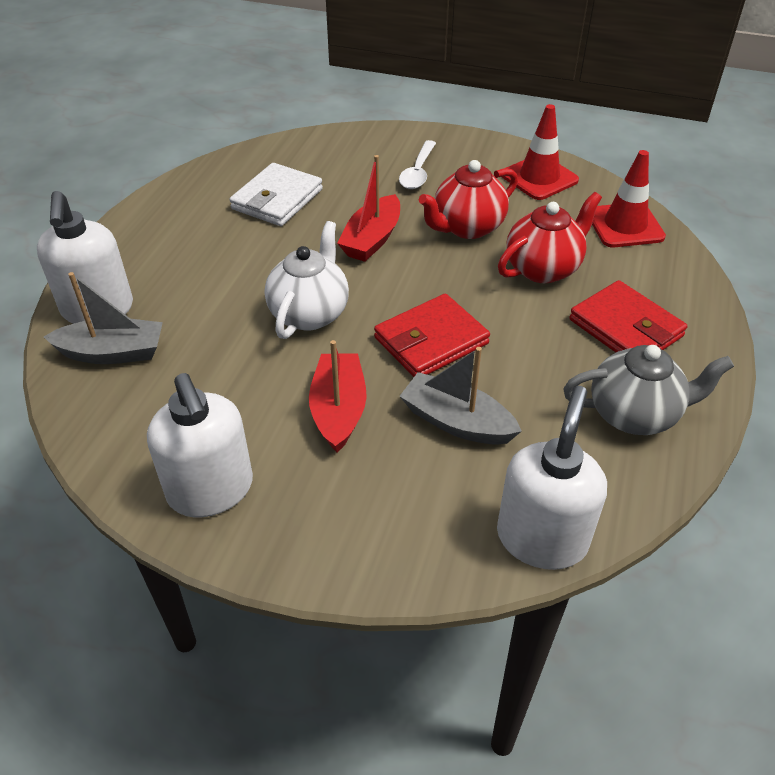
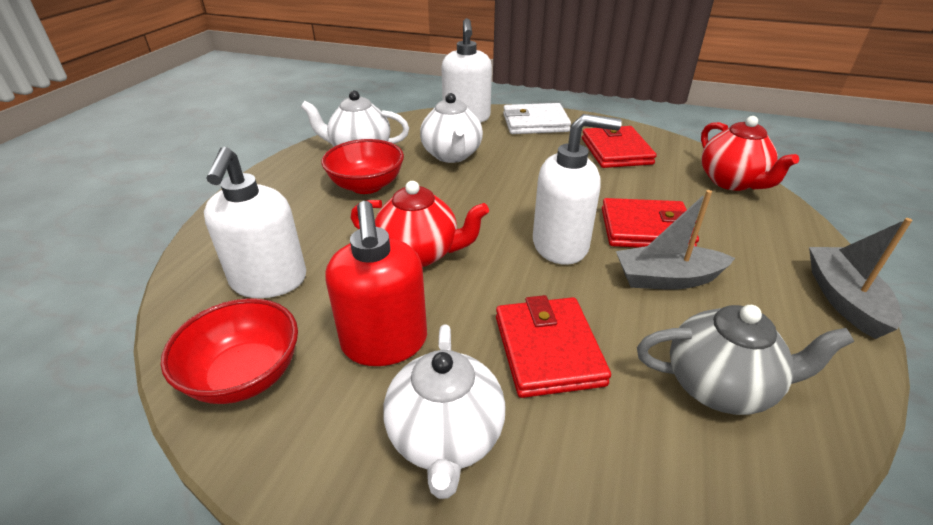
red boat: [309,340,367,453] [337,155,400,262] = 2 -> none = 0
red bowl: none = 0 -> [161,298,298,404] [321,139,404,194] = 2
red soap dispenser: none = 0 -> [325,201,427,366] = 1
red traffic cone: [502,104,579,200] [592,150,666,247] = 2 -> none = 0
red wallet: [374,294,490,377] [569,280,687,353] = 2 -> [496,295,611,398] [582,126,657,168] [602,198,699,248] = 3
white spoon: [399,140,436,189] = 1 -> none = 0
white teapot: [265,221,349,339] = 1 -> [301,90,409,147] [383,325,505,499] [420,93,483,163] = 3

